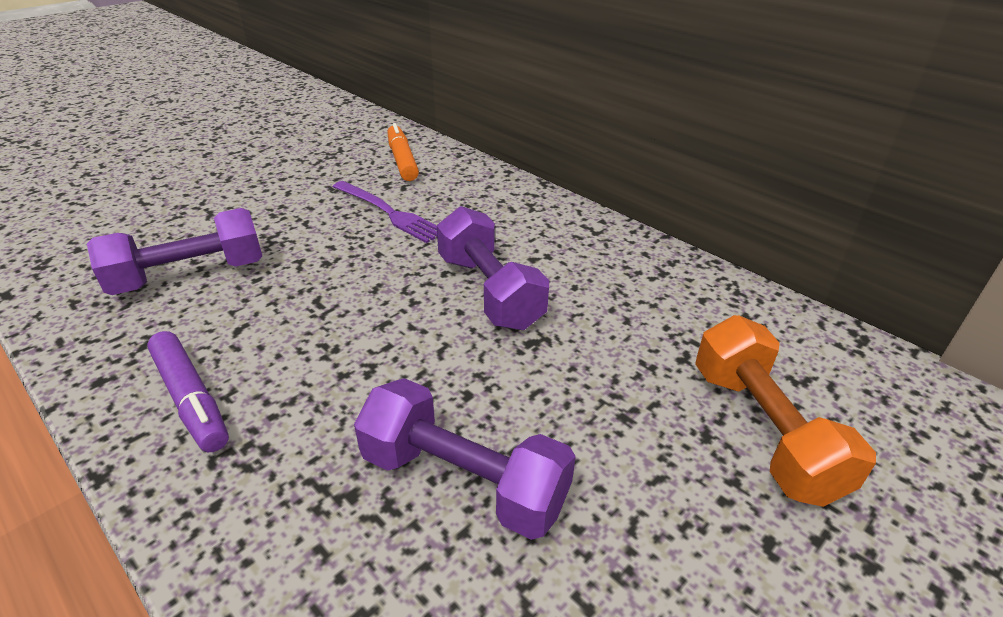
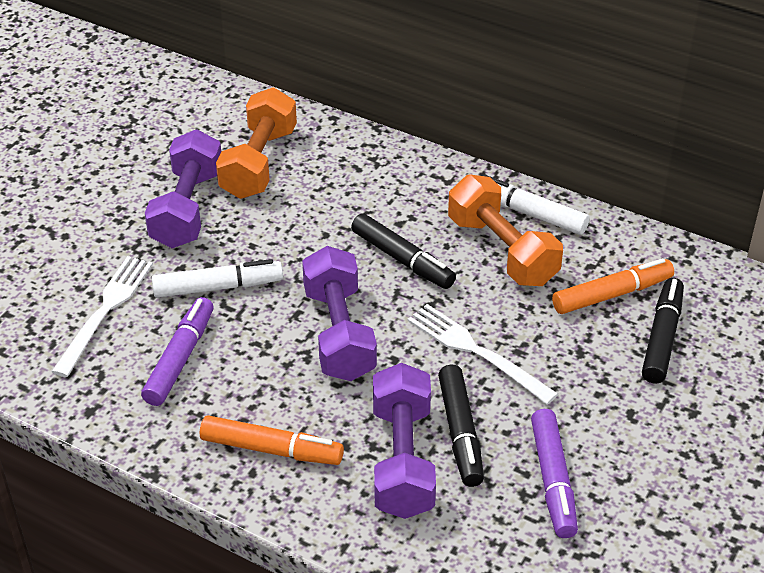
black marker: none = 0 -> [351,213,456,289] [438,365,484,487] [642,278,684,384] = 3
orange dumbbell: [695,315,876,507] = 1 -> [216,87,297,199] [448,175,563,286] = 2
orange marker: [387,123,419,181] = 1 -> [200,415,344,465] [552,258,674,314] = 2
purple fork: [333,181,437,243] = 1 -> none = 0
purple marker: [147,331,229,452] = 1 -> [141,297,214,406] [531,409,578,538] = 2
white fork: none = 0 -> [52,256,153,377] [407,304,558,405] = 2
white marker: none = 0 -> [152,259,283,298] [484,175,590,235] = 2

